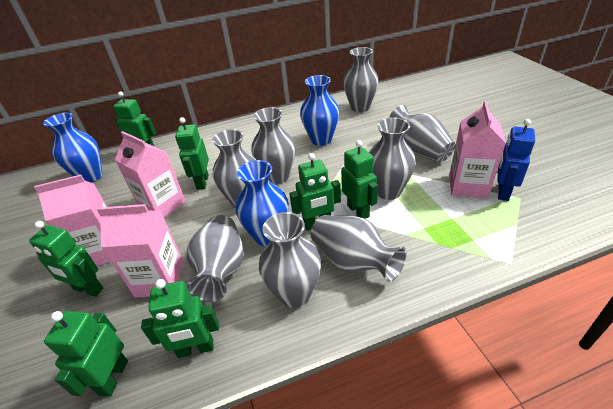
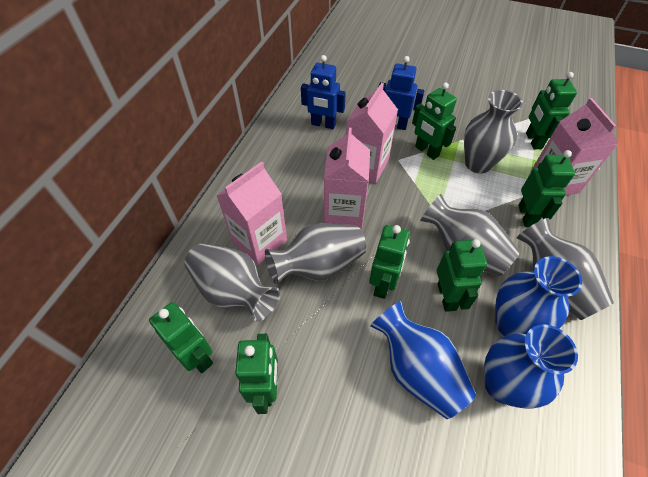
blue robot: [497,119,535,201] = 1 -> [301,55,346,129] [379,56,424,130] = 2
grey vase: [187,215,244,302] [212,129,256,208] [251,107,295,184] [259,212,321,308] [311,215,407,282] [343,47,379,112] [369,117,416,200] [389,105,455,162] = 8 -> [185,243,280,322] [265,223,366,285] [420,194,520,276] [464,90,523,174] [517,218,614,320] = 5

